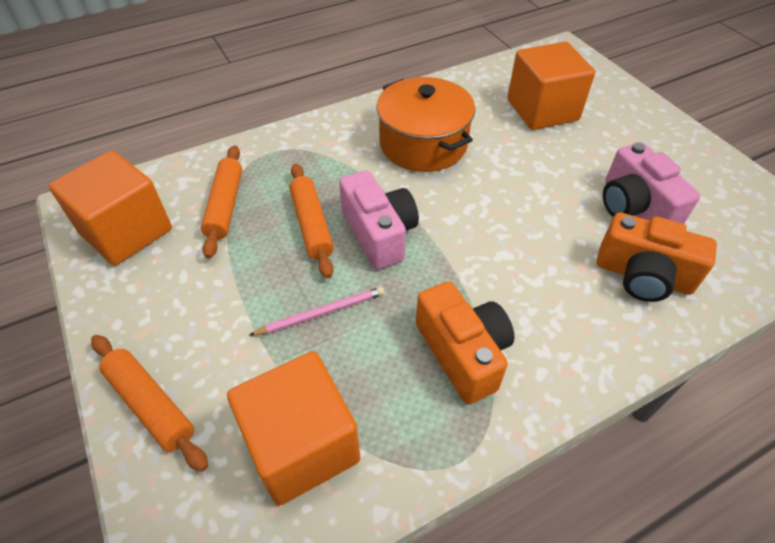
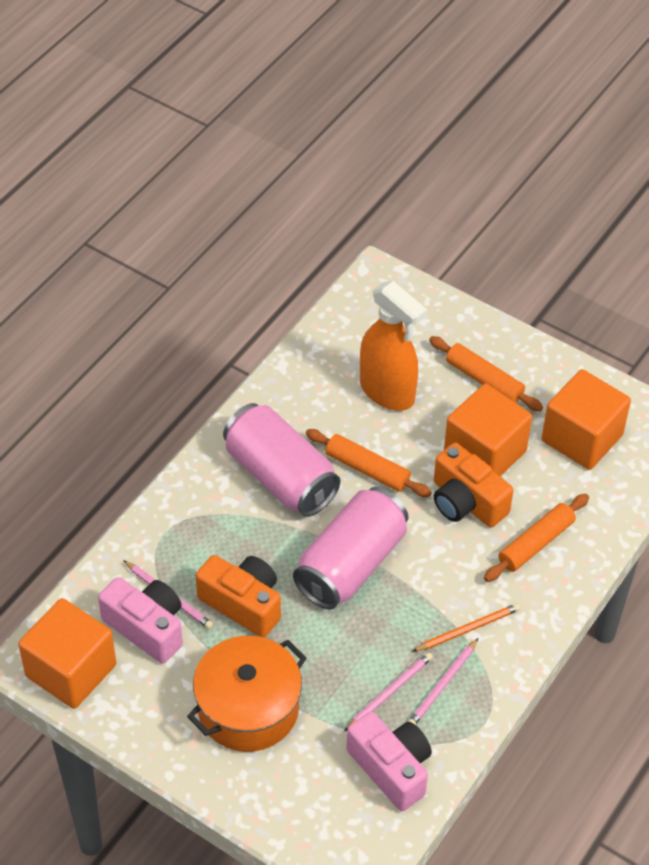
orange pencil: none = 0 -> [412,603,520,652] = 1
orange spray bottle: none = 0 -> [360,281,427,411] = 1
pink can: none = 0 -> [223,403,340,517] [293,487,408,610] = 2
pink pencil: [249,287,385,335] = 1 -> [123,560,213,629] [345,652,433,731] [408,638,478,725] = 3

